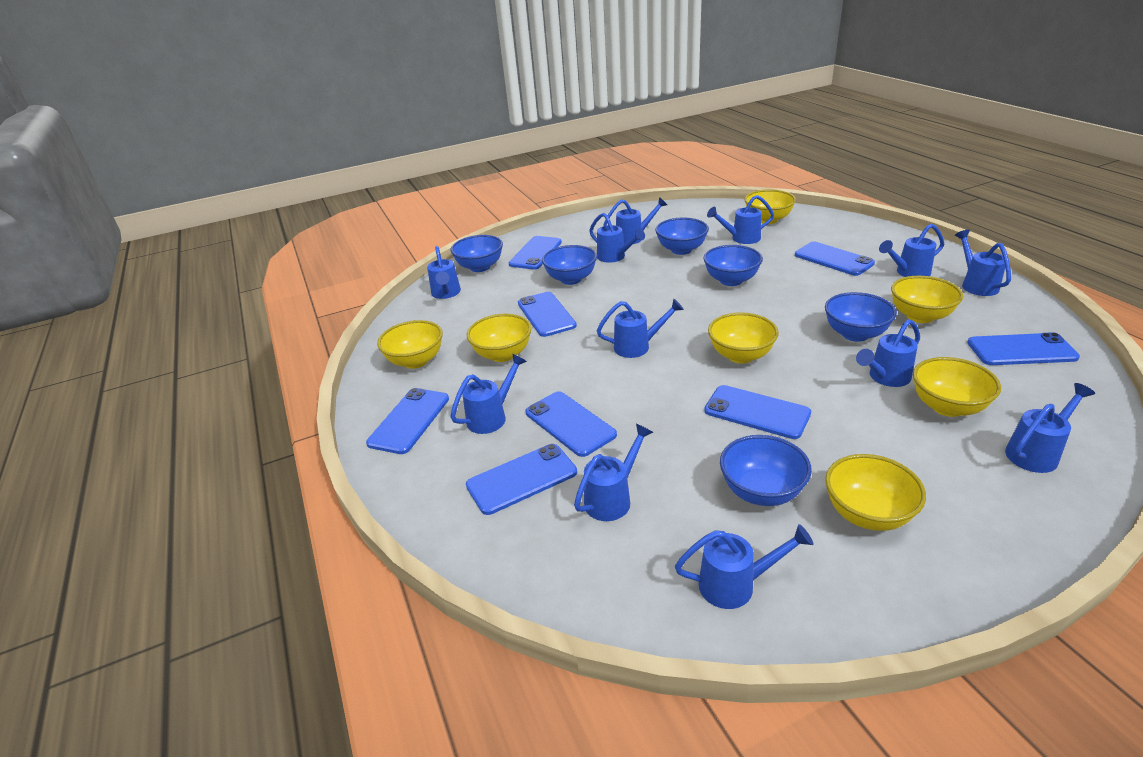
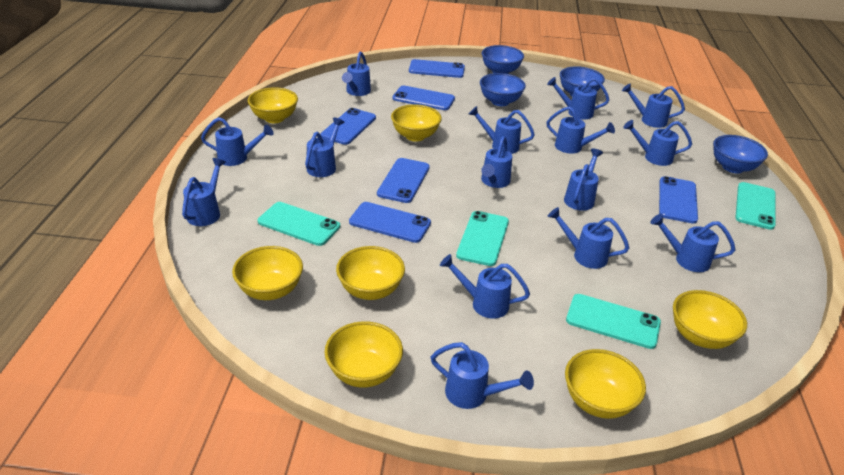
blue bowl: [451,235,503,272] [542,245,597,285] [655,218,709,255] [703,245,763,286] [720,435,812,506] [825,292,897,342] = 6 -> [480,73,526,106] [482,45,524,74] [560,66,605,96] [713,135,768,173] = 4
blue phone: [366,388,449,454] [466,444,577,515] [509,236,562,269] [518,292,577,337] [526,391,617,457] [704,385,811,439] [795,242,875,276] [967,332,1080,365] = 8 -> [321,108,376,145] [349,202,431,243] [377,158,430,203] [393,86,455,110] [409,59,465,78] [659,176,698,224] = 6
blue watering can: [427,246,461,299] [450,353,527,434] [574,424,653,521] [589,213,645,263] [597,299,684,358] [603,197,667,244] [675,524,814,609] [707,195,774,244] [856,319,920,387] [879,223,944,277] [955,230,1011,296] [1005,383,1095,473] = 12 -> [182,158,226,226] [201,117,274,166] [305,117,344,177] [342,52,371,96] [431,342,534,409] [440,254,530,319] [469,106,535,154] [481,136,512,188] [547,77,609,119] [547,106,615,154] [548,207,629,269] [564,149,603,211] [622,83,685,128] [623,120,692,166] [650,214,735,272] = 15
turquoise phone: none = 0 -> [258,202,340,246] [456,211,509,266] [566,294,661,349] [735,182,776,230] = 4

